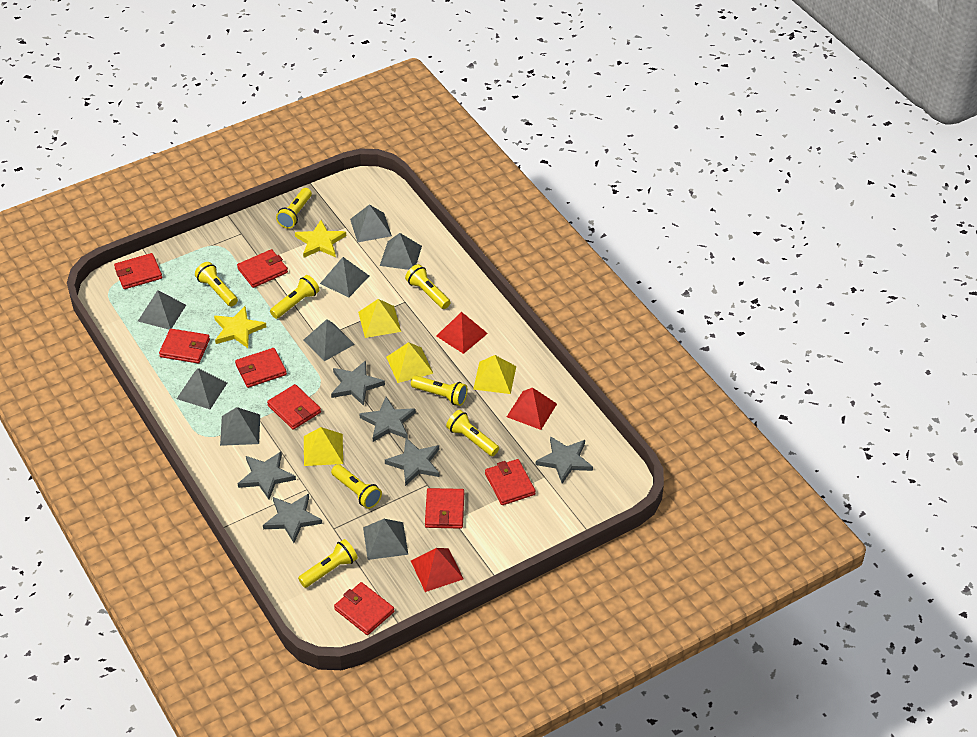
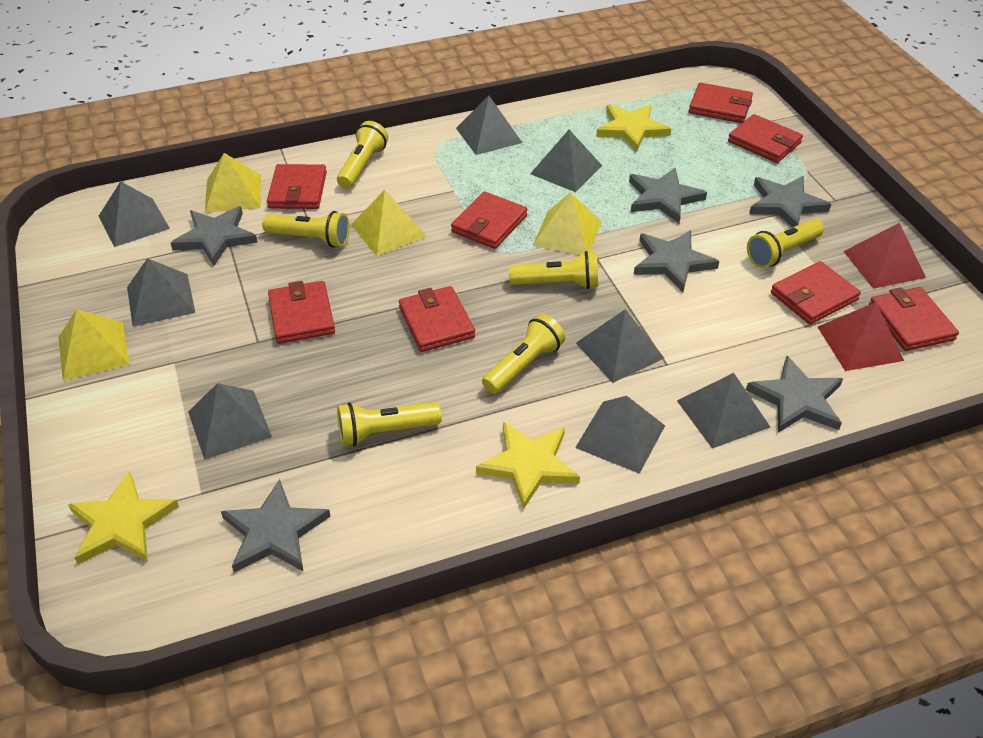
red pyramid: [411,548,463,592] [436,312,488,354] [507,388,557,430] = 3 -> [818,302,904,371] [844,223,926,289] = 2
yellow flashlight: [195,262,238,307] [270,275,320,319] [276,188,312,229] [298,539,358,588] [331,464,382,509] [405,264,450,309] [411,375,468,406] [446,410,499,456] = 8 -> [262,211,349,248] [337,121,388,189] [337,402,442,446] [482,314,565,394] [509,251,598,289] [747,219,824,268] = 6
yellow star: [214,306,267,348] [295,220,346,257] = 2 -> [68,471,179,564] [476,422,580,510] [596,104,671,152] = 3

